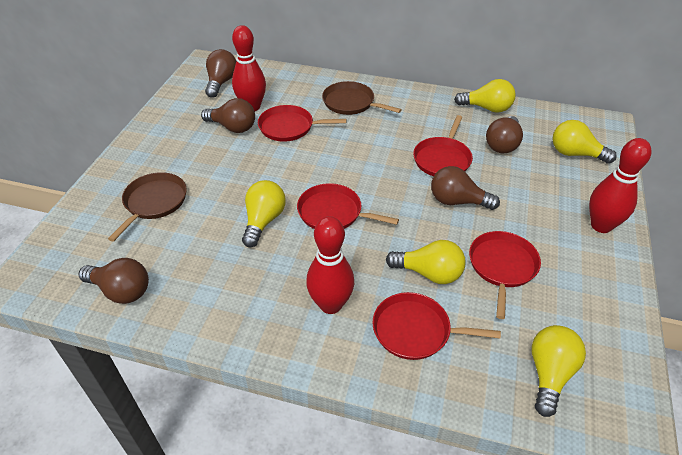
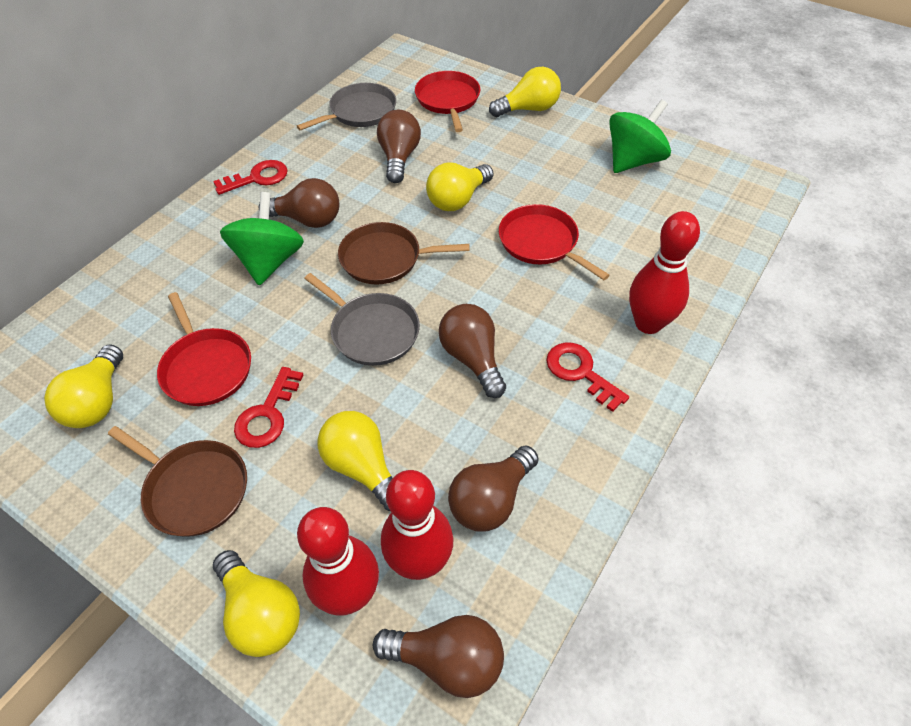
green spinning top: none = 0 -> [220,192,304,285] [609,100,671,173] = 2
grey pan: none = 0 -> [297,83,396,130] [304,273,420,366] = 2
red key: none = 0 -> [213,160,287,195] [234,367,303,448] [546,342,629,412] = 3
red pan: [258,105,347,141] [297,183,399,229] [372,292,501,360] [413,115,473,176] [469,231,541,319] = 5 -> [157,292,251,406] [415,71,480,132] [499,204,610,280] = 3

